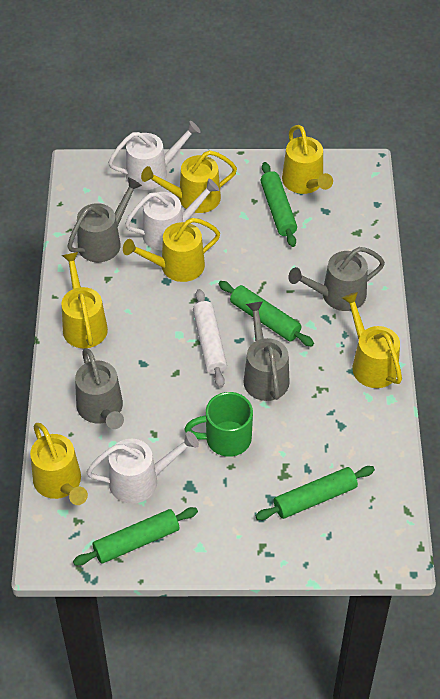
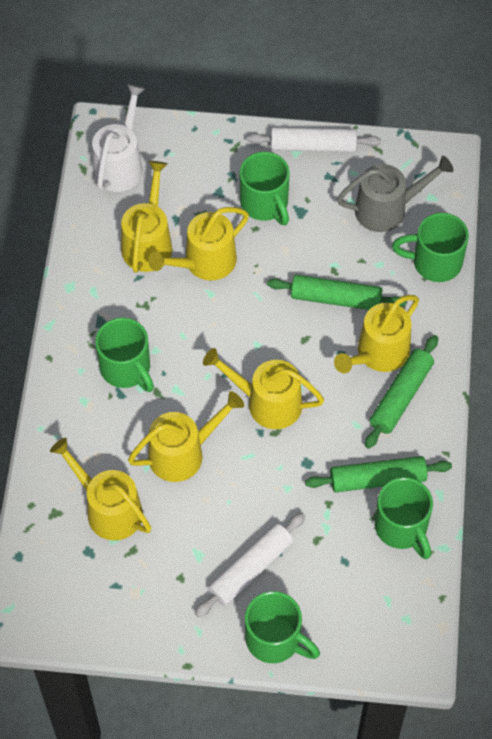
green mug: [185,392,253,457] = 1 -> [95,318,154,392] [239,152,290,225] [245,591,320,663] [375,477,433,559] [392,213,469,282] = 5
green rolling pin: [73,507,198,566] [218,281,314,347] [256,466,375,520] [260,162,297,247] = 4 -> [267,275,407,310] [305,456,452,492] [365,335,438,449] = 3
grey watering can: [67,177,142,262] [75,348,124,429] [243,302,290,401] [288,247,385,311] = 4 -> [337,156,453,232] = 1
white rolling pin: [193,289,227,388] = 1 -> [195,513,305,617] [247,127,381,152] = 2
white watering can: [87,431,199,504] [108,121,200,190] [125,179,219,251] = 3 -> [92,84,145,192] = 1

